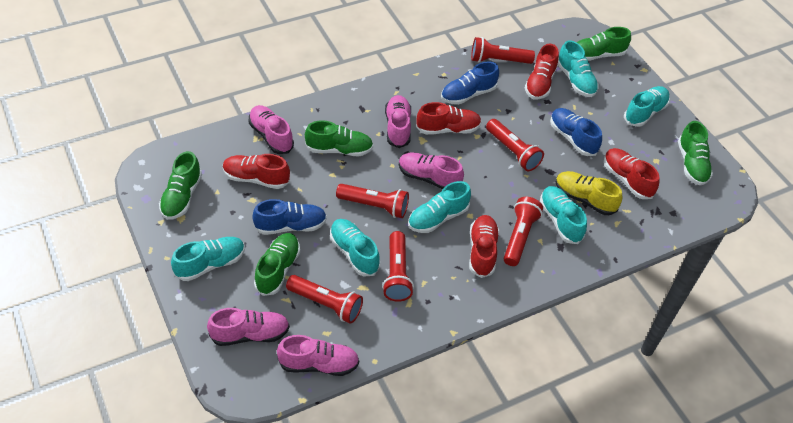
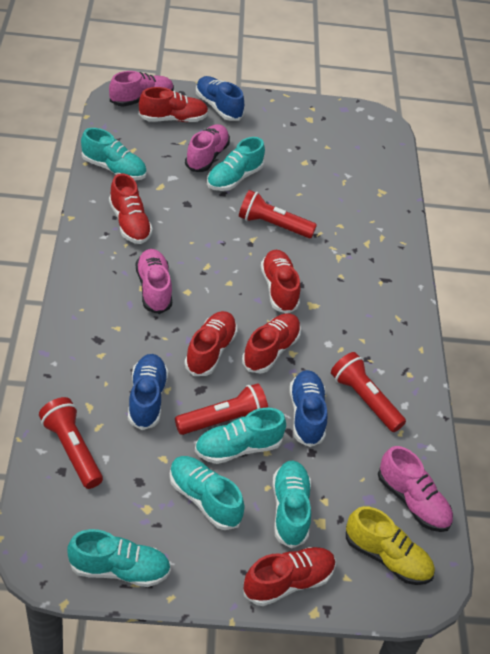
green shoe: [159,151,202,220] [254,233,300,296] [305,120,373,156] [577,27,631,61] [678,121,713,185] = 5 -> none = 0
pink shoe: [207,308,290,346] [249,105,294,154] [277,335,359,376] [385,95,411,148] [399,152,464,190] = 5 -> [109,71,174,107] [136,249,172,314] [185,124,230,172] [378,446,453,532] = 4
red flashlight: [286,275,363,324] [336,184,409,218] [382,231,414,302] [471,37,535,64] [486,119,544,171] [504,197,543,266] = 6 -> [39,397,103,489] [175,383,268,435] [239,190,317,238] [331,352,406,432] = 4
red shoe: [223,154,290,189] [416,102,482,135] [469,215,499,278] [525,44,559,100] [604,148,660,199] = 5 -> [109,173,153,244] [139,87,209,122] [184,311,237,376] [242,313,301,373] [244,547,336,606] [261,250,301,313] = 6

